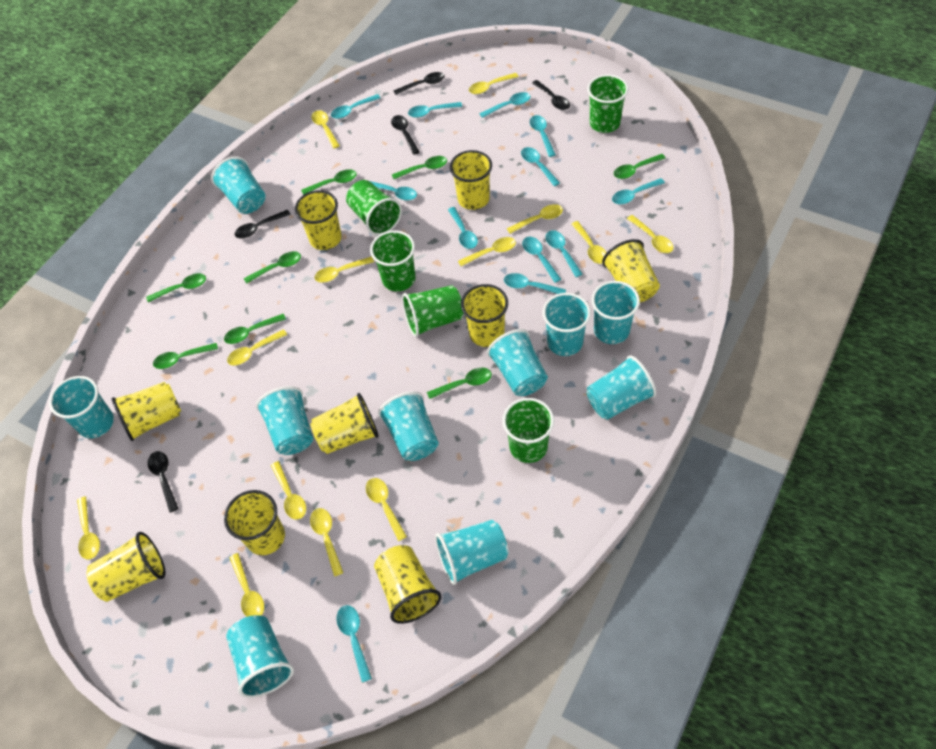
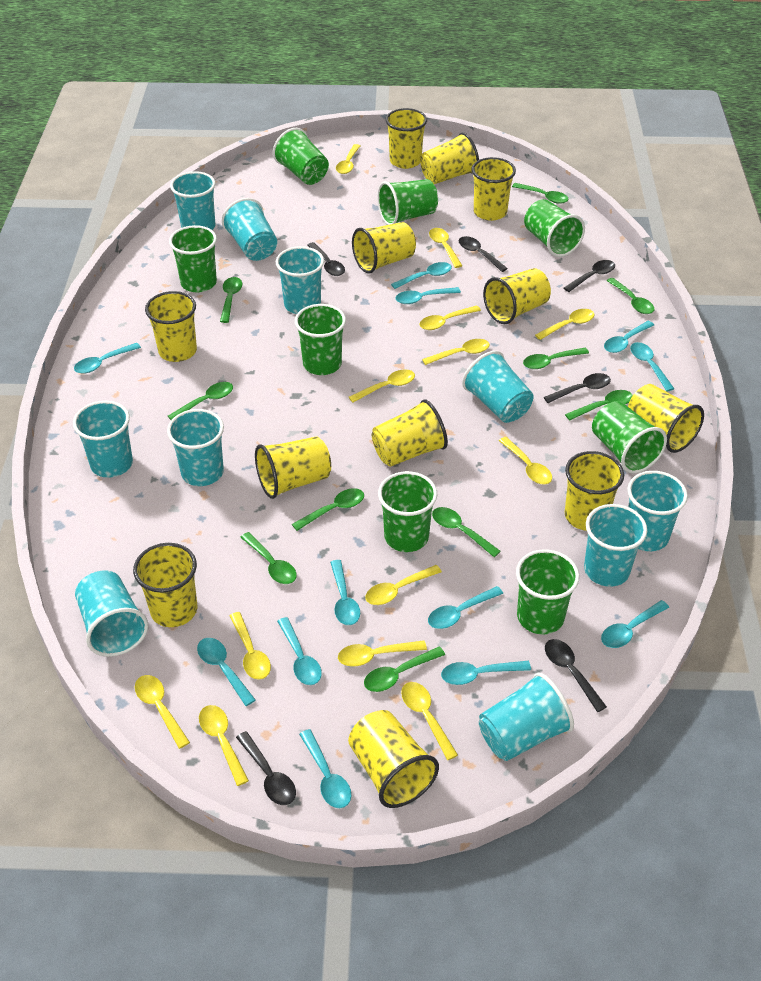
black spoon: [148,451,179,512] [235,210,291,238] [391,115,420,155] [393,72,445,95] [532,80,570,110] = 5 -> [236,731,296,805] [307,242,345,276] [459,236,508,272] [544,373,611,403] [545,639,607,712] [564,260,615,292] = 6
green cup: [346,180,402,235] [370,230,416,291] [402,285,464,337] [502,398,554,463] [587,75,628,133] = 5 -> [169,225,217,292] [273,128,329,185] [295,304,346,375] [377,179,438,225] [378,471,437,552] [516,549,580,635] [524,199,585,257] [592,401,667,473] = 8
green spoon: [146,273,206,303] [153,343,218,369] [224,314,286,344] [244,251,301,284] [301,169,357,195] [392,156,447,179] [427,368,492,399] [614,154,666,179] = 8 -> [168,382,233,420] [220,277,242,323] [240,532,297,584] [292,488,364,531] [364,646,445,692] [432,507,501,557] [512,183,569,204] [523,348,589,369] [565,390,633,421] [607,278,654,314] = 10
yellow cup: [86,532,166,602] [112,382,181,441] [224,490,285,555] [295,190,342,250] [310,393,379,454] [374,545,442,624] [450,150,492,210] [461,284,508,347] [602,239,660,303] = 9 -> [133,543,197,627] [145,291,197,362] [255,437,331,499] [348,710,439,808] [352,222,416,274] [372,399,448,467] [385,108,427,169] [420,133,479,184] [472,157,516,221] [483,268,551,324] [565,451,624,531] [628,384,704,453] = 12

